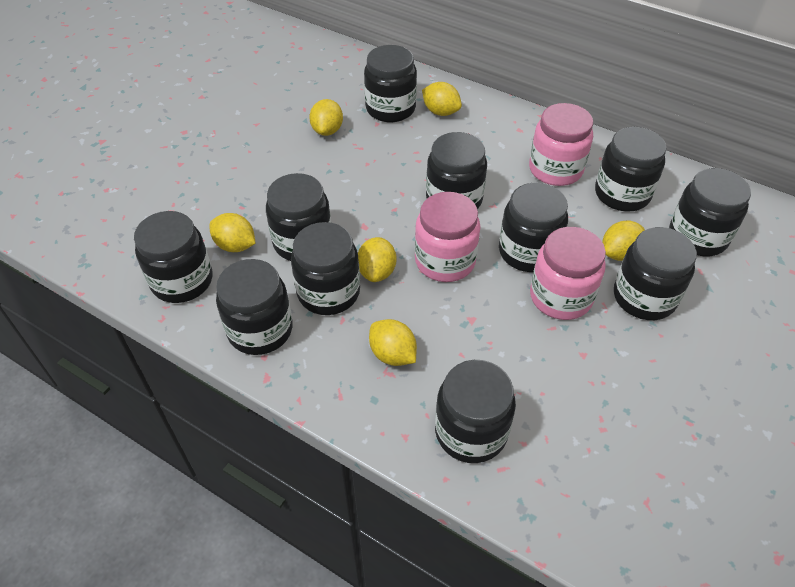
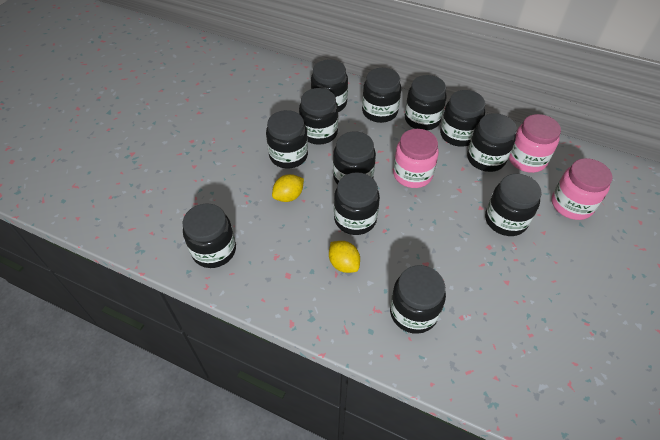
black jar: [134,211,213,303] [216,259,293,355] [266,173,331,261] [291,222,360,315] [364,45,417,122] [426,132,487,209] [435,360,516,463] [499,183,568,272] [595,127,666,211] [614,227,697,320] [669,168,751,256] = 11 -> [183,203,236,268] [266,110,308,168] [299,88,338,145] [311,60,348,112] [333,132,376,185] [334,172,380,235] [362,68,401,123] [390,265,446,334] [405,75,447,130] [440,90,486,147] [467,113,517,172] [485,174,542,236] = 12
yellow lemon: [209,213,256,252] [309,99,343,136] [358,237,396,282] [369,319,417,366] [422,82,462,116] [602,221,645,261] = 6 -> [272,174,304,202] [329,241,360,273] = 2

